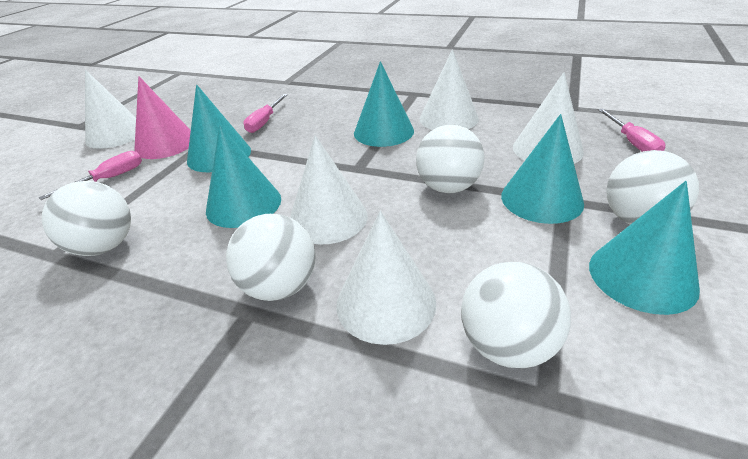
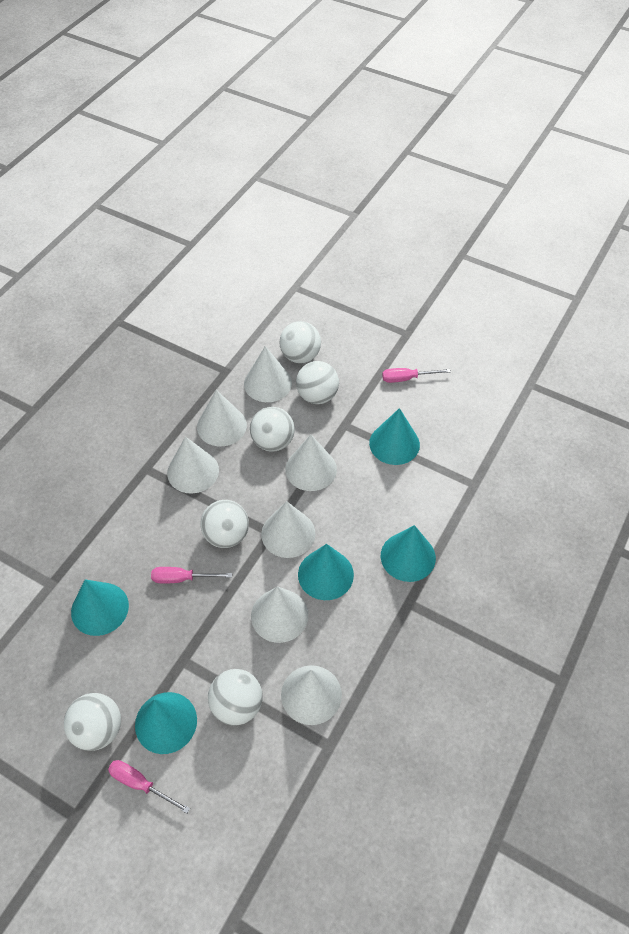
pink cone: [134,76,191,159] = 1 -> none = 0
white ball: [42,181,131,256] [226,214,316,301] [416,125,485,193] [461,262,571,368] [606,150,699,225] = 5 -> [64,693,121,751] [201,500,249,548] [208,669,263,726] [250,407,295,452] [280,321,321,363] [296,361,339,404] = 6
white cone: [85,70,136,149] [290,135,368,244] [337,211,436,345] [420,49,479,130] [513,72,584,164] = 5 -> [167,437,219,493] [197,390,247,446] [244,346,292,402] [251,586,308,643] [261,501,316,558] [281,665,342,725] [285,434,337,491] = 7

